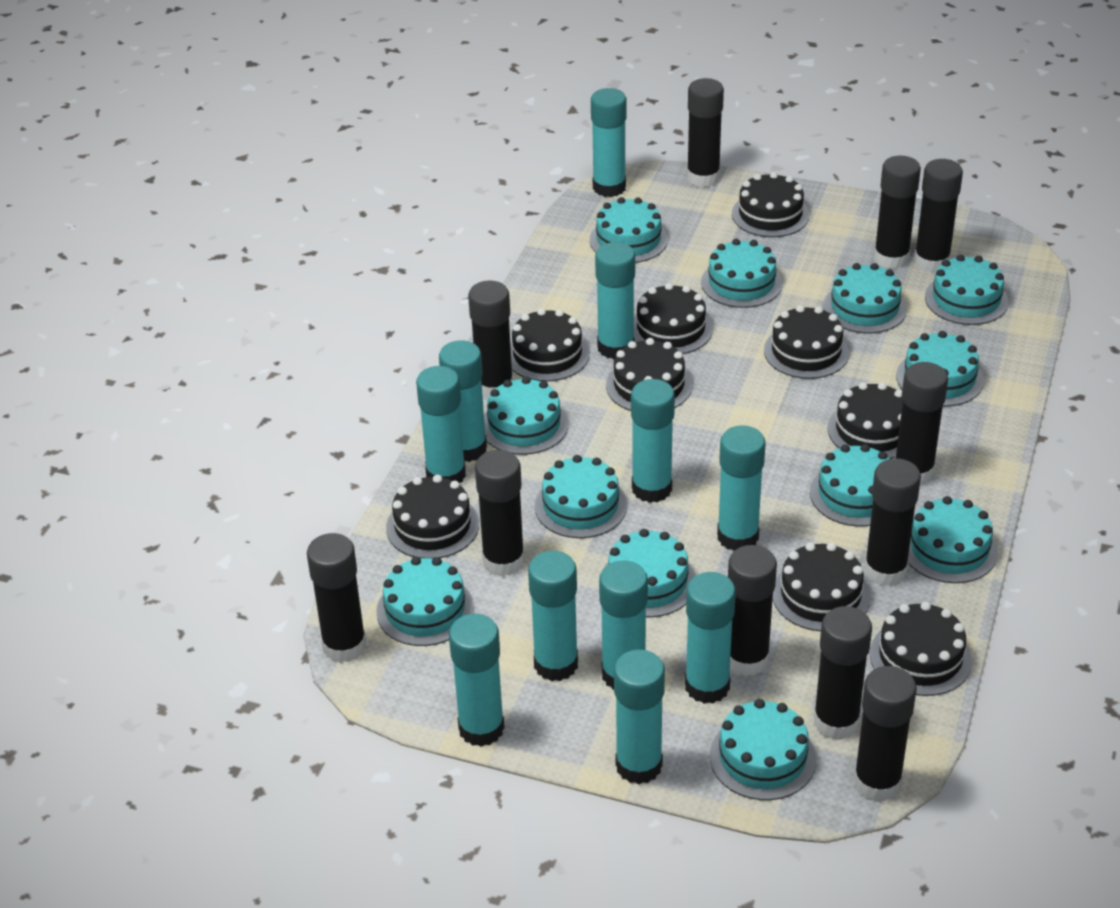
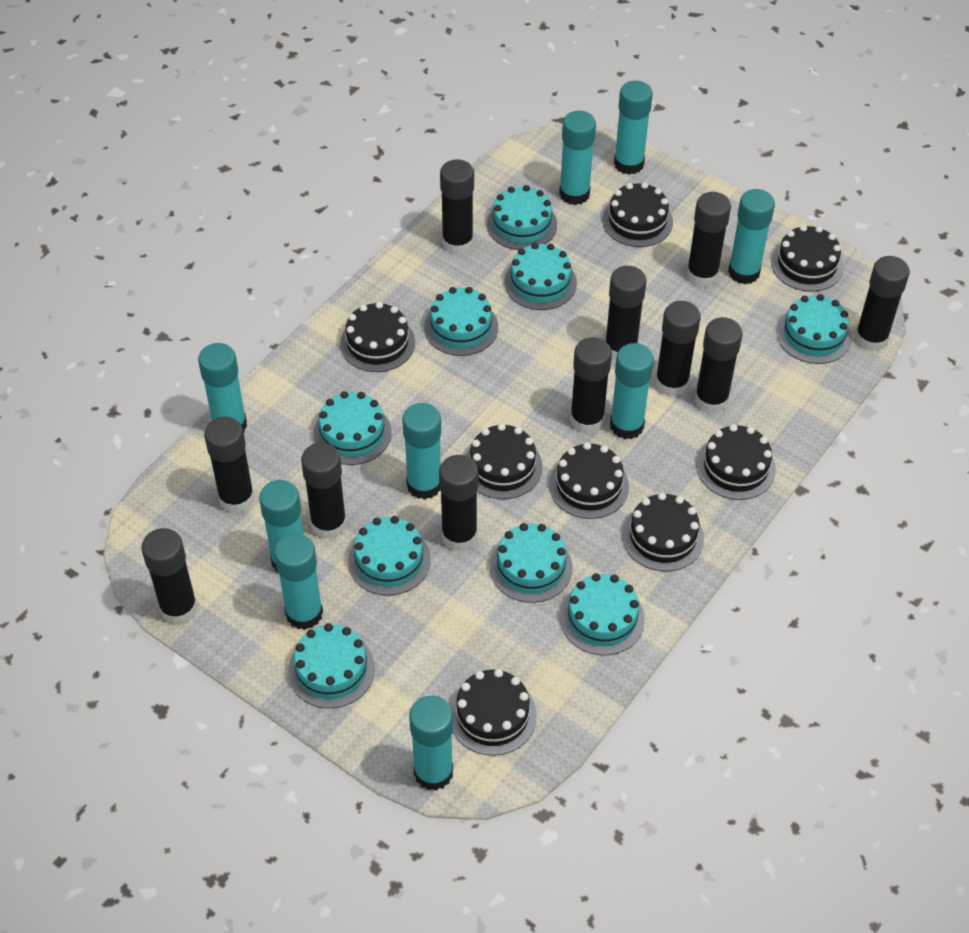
black cake: [386,475,479,559] [510,308,590,382] [606,338,692,411] [634,283,713,354] [732,172,810,237] [764,305,849,379] [773,543,870,631] [828,382,903,459] [870,602,972,696] = 9 -> [340,302,415,372] [450,669,537,756] [466,423,542,499] [549,442,629,519] [602,182,673,247] [622,493,704,571] [696,424,776,500] [771,225,844,292] = 8
turquoise cake: [376,557,474,646] [484,377,569,455] [535,455,627,538] [590,197,668,263] [603,529,695,617] [701,239,782,308] [710,699,816,800] [810,444,890,527] [823,263,907,333] [896,331,984,407] [908,496,998,583] [925,255,1008,325] = 12 -> [288,623,375,708] [313,391,392,465] [348,516,431,596] [424,287,498,356] [487,185,557,250] [490,523,572,603] [504,243,577,310] [560,573,645,655] [777,294,852,364] = 9
turquoise glue stick: [416,366,466,483] [439,340,487,462] [449,614,505,747] [528,551,578,681] [591,88,627,197] [595,242,635,359] [599,560,648,690] [614,650,665,784] [631,379,675,503] [685,572,736,704] [717,425,766,551] = 11 -> [198,343,247,432] [259,480,304,572] [274,533,323,630] [402,403,441,499] [409,696,453,791] [559,111,596,205] [610,343,654,439] [614,81,653,175] [728,189,775,284] = 9

